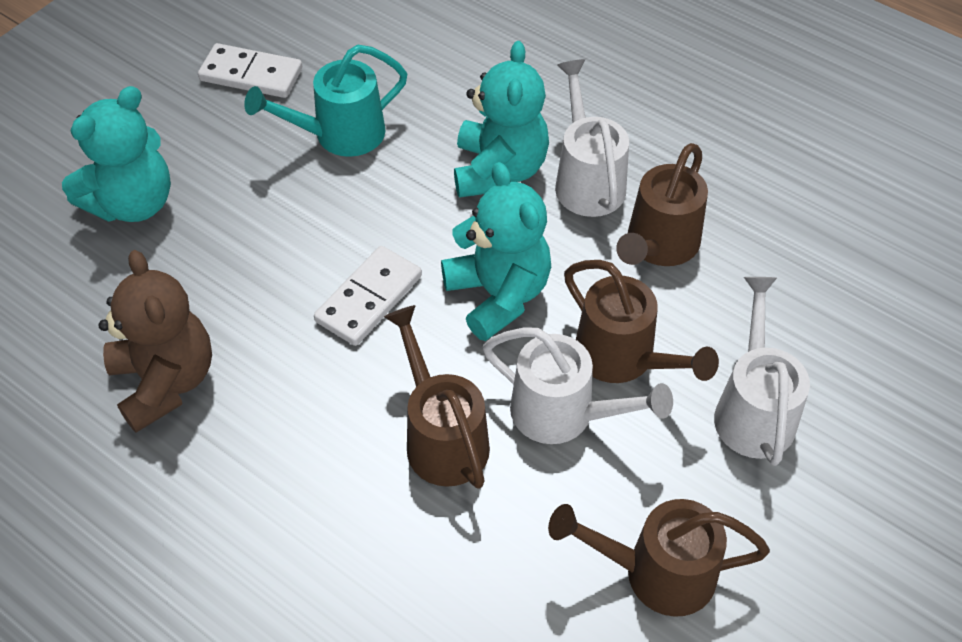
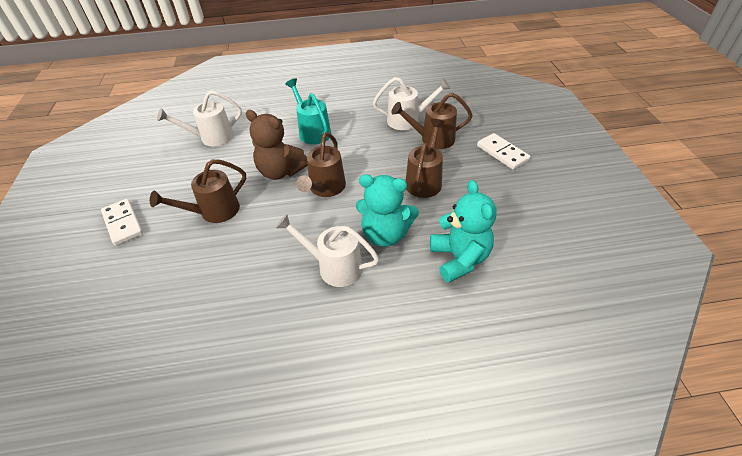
turquoise teddy bear: [62,86,171,222] [441,162,551,341] [454,41,549,198] = 3 -> [356,174,419,247] [430,180,497,283] = 2

